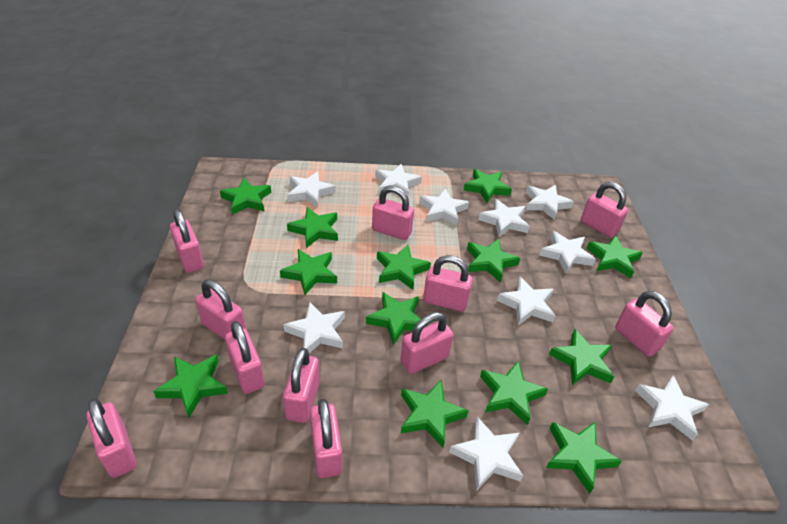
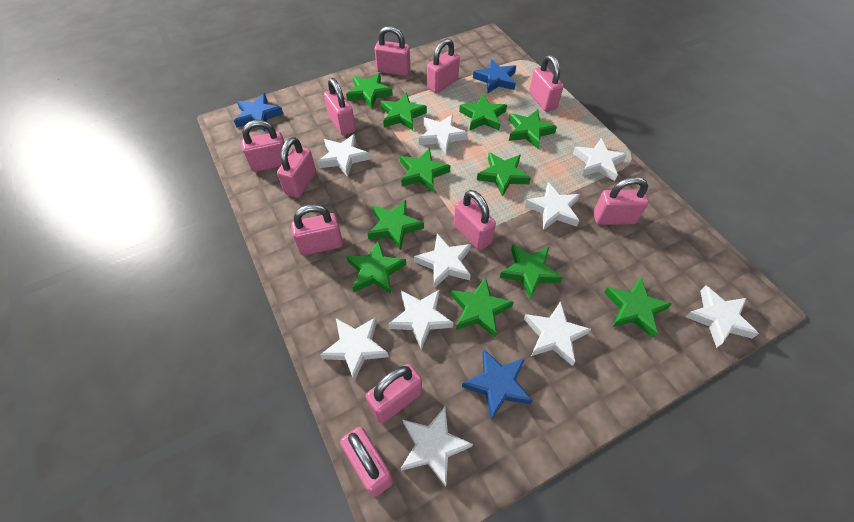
blue star: none = 0 -> [234,93,283,131] [462,349,533,420] [473,59,516,93] = 3
green star: [153,354,228,418] [220,178,271,215] [280,249,337,295] [287,207,338,248] [366,292,426,345] [377,245,431,290] [401,380,469,448] [463,169,512,203] [467,239,520,283] [480,361,548,425] [546,422,622,494] [549,329,614,385] [586,235,643,278] = 13 -> [346,73,393,109] [346,240,406,294] [368,200,424,250] [380,93,427,130] [400,148,451,192] [451,277,514,338] [459,94,507,130] [477,152,531,197] [500,244,563,299] [509,110,557,149] [604,277,672,338] = 11

